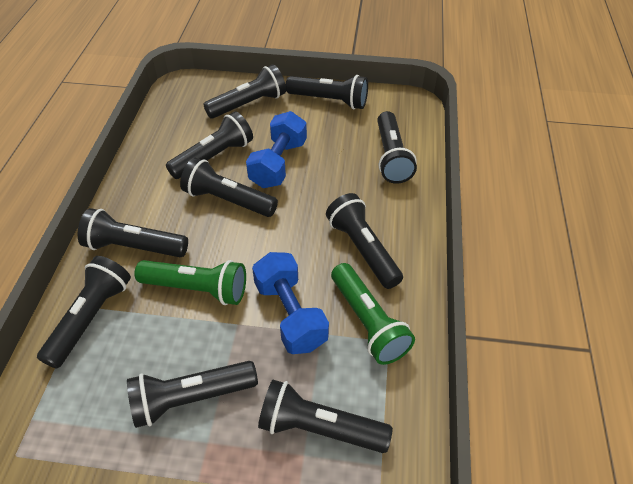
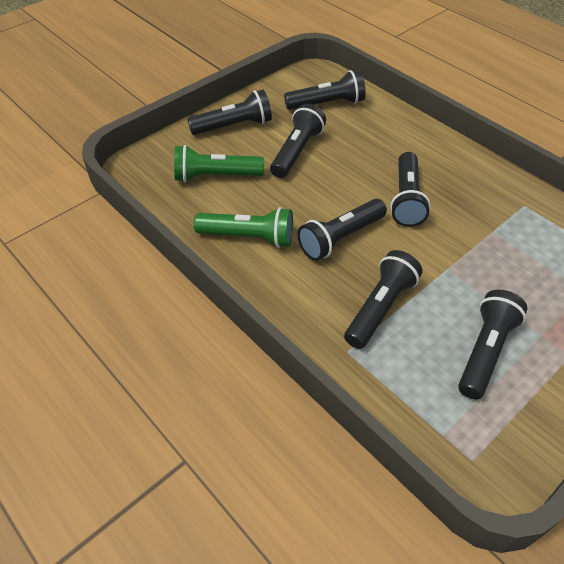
black flashlight: [37,256,131,369] [78,208,188,257] [127,361,258,428] [166,111,253,179] [180,158,278,217] [203,64,286,119] [258,380,393,453] [286,75,368,109] [326,193,403,289] [377,111,417,184] = 10 -> [187,90,272,135] [270,104,326,178] [284,70,366,110] [297,199,387,261] [344,250,423,349] [390,152,430,227] [458,290,527,400] = 7
blue dumbbell: [246,111,307,188] [252,252,329,354] = 2 -> none = 0

